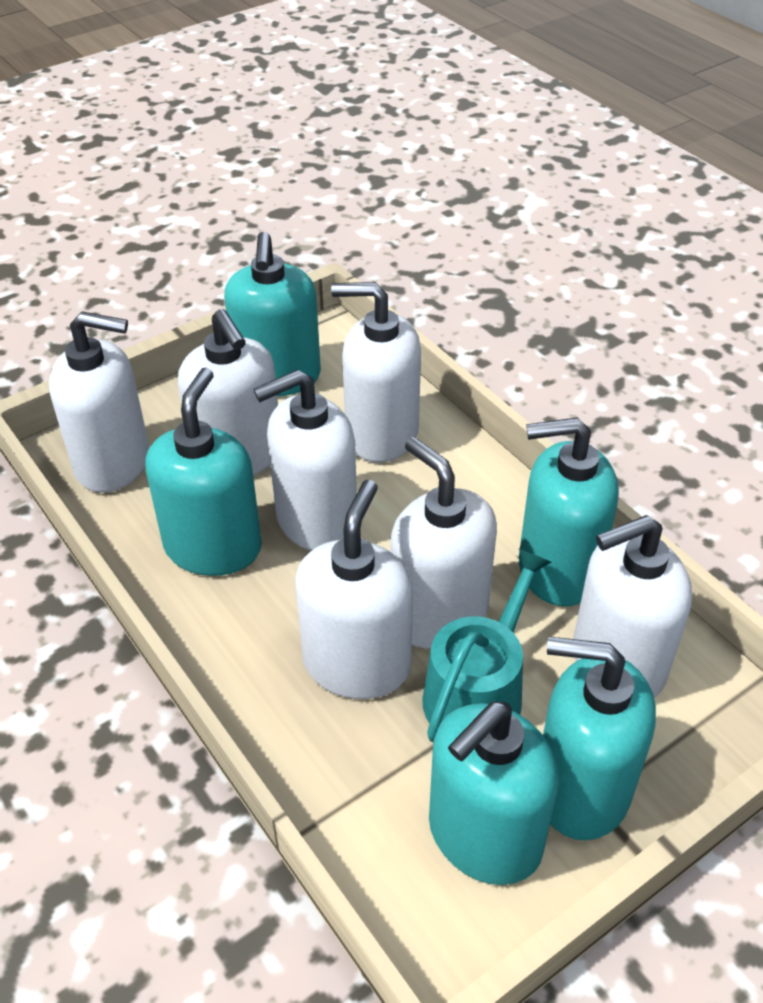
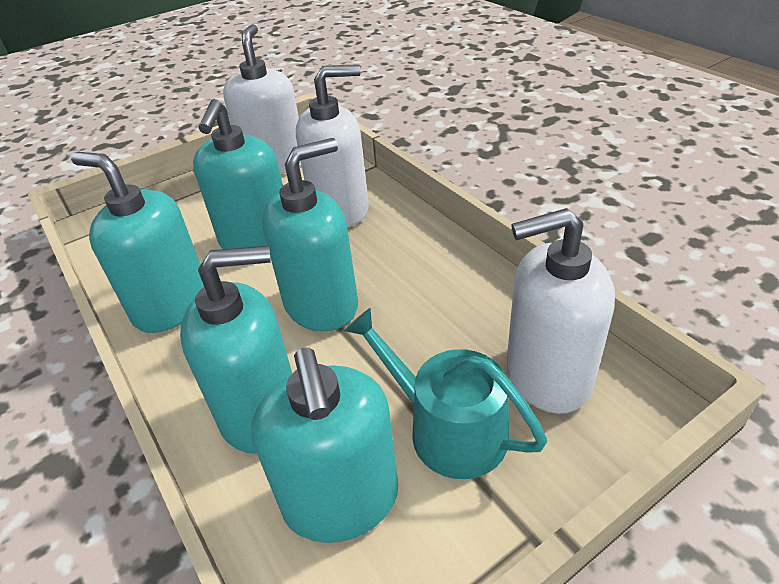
white soap dispenser: [49,311,149,493] [178,309,278,475] [253,369,357,550] [295,480,413,699] [331,282,421,463] [390,437,497,649] [573,515,692,698] = 7 -> [223,24,301,174] [296,64,369,227] [507,208,615,414] = 3

